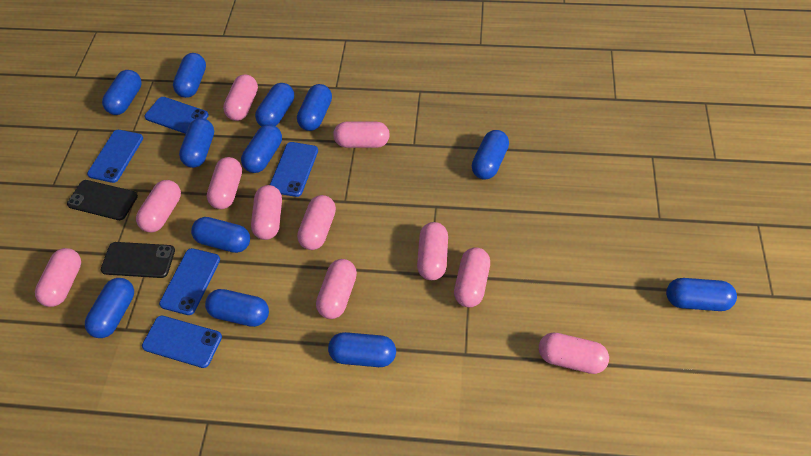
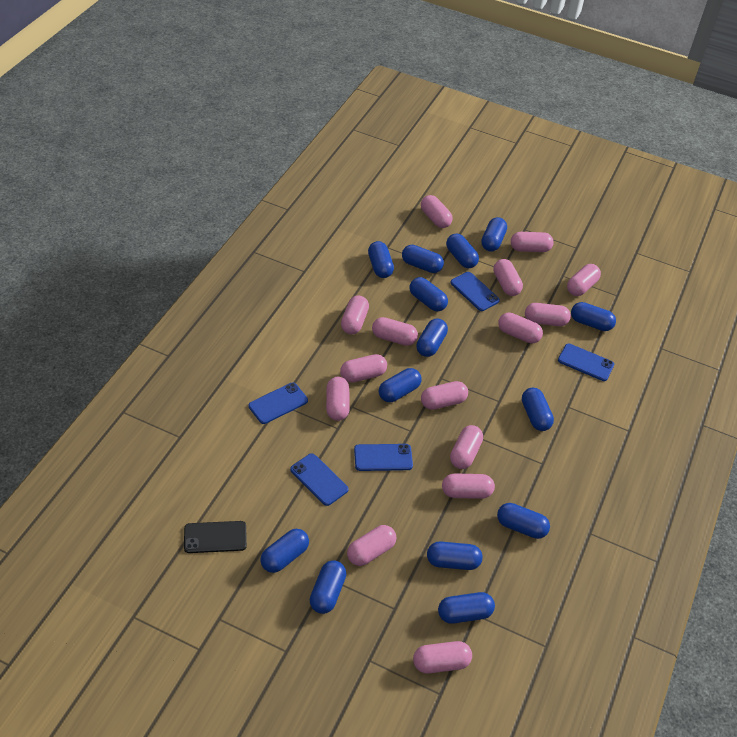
black phone: [67,180,138,220] [101,242,175,278] = 2 -> [184,521,247,553] = 1
blue capsule: [85,278,134,338] [102,70,142,115] [173,53,206,98] [179,118,214,168] [191,217,250,253] [205,289,269,327] [241,124,282,173] [255,83,294,127] [297,84,332,131] [328,332,396,367] [472,130,509,179] [666,278,737,311] = 12 -> [260,529,309,573] [310,560,346,614] [368,241,394,278] [379,368,422,402] [402,245,444,273] [410,277,448,312] [416,318,448,357] [427,541,482,570] [438,592,495,624] [446,233,479,268] [481,217,507,252] [497,503,550,539] [522,388,554,431] [571,302,616,331] = 14
pink capsule: [35,248,81,307] [136,180,181,233] [207,157,242,209] [223,75,258,121] [251,185,282,240] [297,195,336,250] [316,259,357,319] [333,122,390,148] [417,222,448,280] [454,247,490,307] [539,333,609,374] = 11 -> [326,377,350,421] [340,354,387,383] [341,296,369,334] [347,525,396,566] [372,317,418,346] [413,641,472,673] [421,195,453,228] [421,381,468,410] [442,473,495,499] [450,425,483,469] [493,259,523,296] [498,313,543,343] [511,232,554,252] [525,303,571,326] [567,264,601,296] = 15

